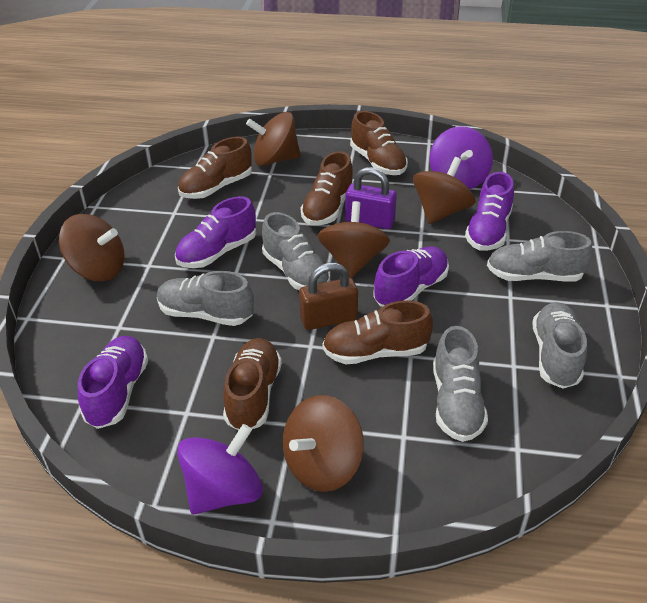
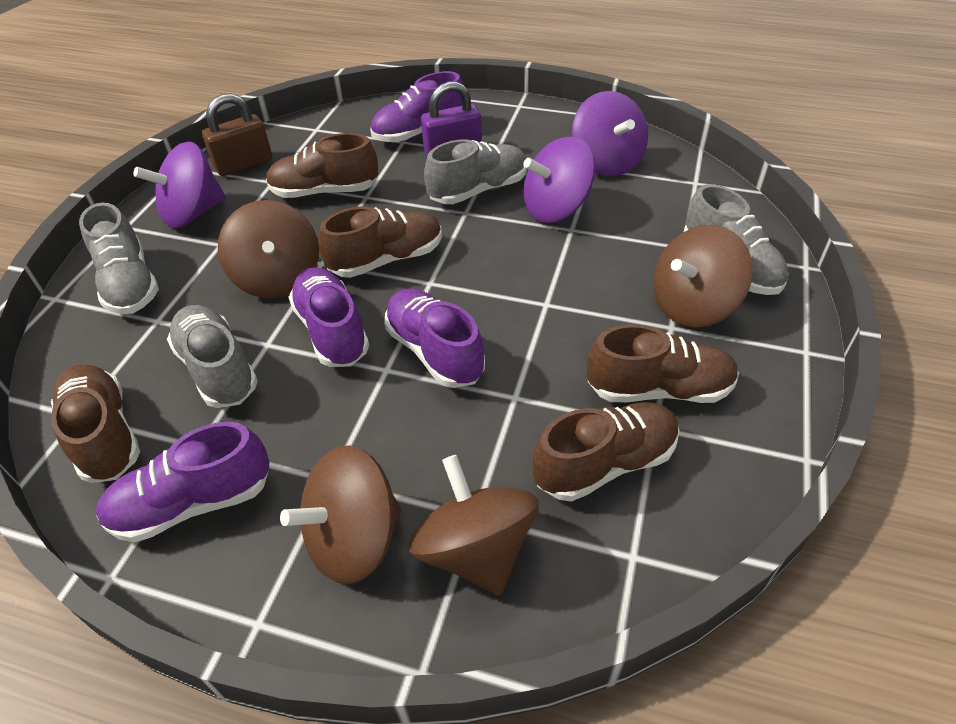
brown spinning top: [59,214,124,281] [246,112,301,166] [283,395,364,492] [318,201,390,278] [413,157,476,224] = 5 -> [218,200,319,299] [280,445,401,584] [409,455,539,595] [653,225,753,328] = 4
grey shoe: [157,271,254,326] [262,212,330,290] [433,326,488,442] [487,231,593,282] [533,302,587,389] = 5 -> [79,203,159,314] [167,305,258,408] [424,139,527,204] [684,184,788,295] = 4
purple spinning top: [177,424,263,515] [430,126,493,189] = 2 -> [133,141,226,228] [523,136,596,223] [572,91,648,176] = 3

